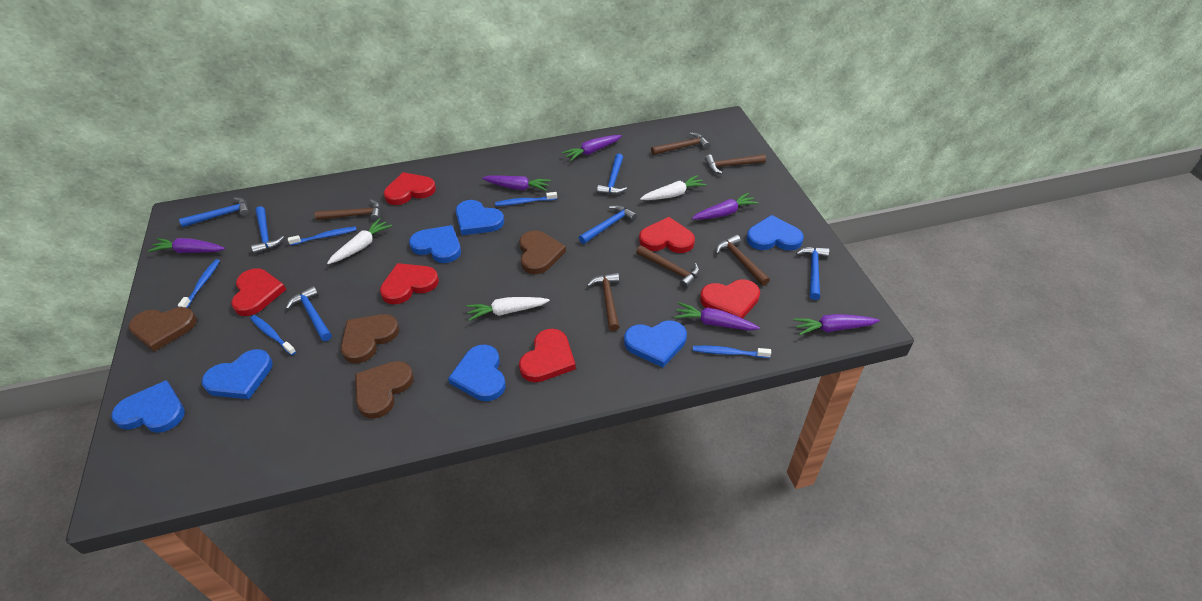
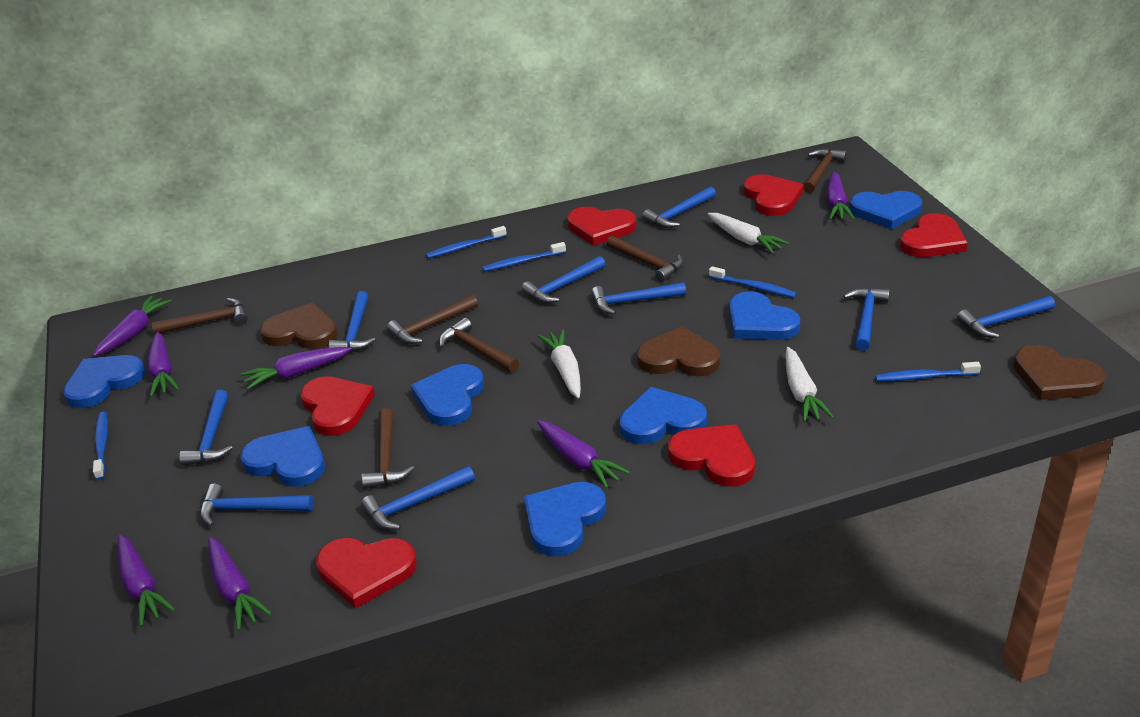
blue hammer: [179,197,249,227] [251,206,284,254] [286,286,332,341] [579,205,637,244] [597,154,627,195] [796,247,829,300] = 6 -> [179,390,233,466] [200,484,313,526] [329,291,375,352] [361,466,475,530] [521,256,605,303] [591,282,686,315] [642,186,716,228] [843,288,890,351] [957,296,1055,338] = 9
brown heart: [128,307,197,352] [341,314,399,363] [355,361,414,419] [519,230,566,274] = 4 -> [260,303,338,349] [637,326,720,376] [1013,345,1106,400] = 3
purple carrot: [148,238,225,253] [482,176,550,191] [562,135,622,161] [674,302,760,331] [691,193,759,220] [793,314,880,335] = 6 -> [93,296,172,357] [117,535,175,627] [147,332,179,397] [208,537,272,631] [241,347,352,389] [537,420,630,488] [826,172,855,220] = 7

